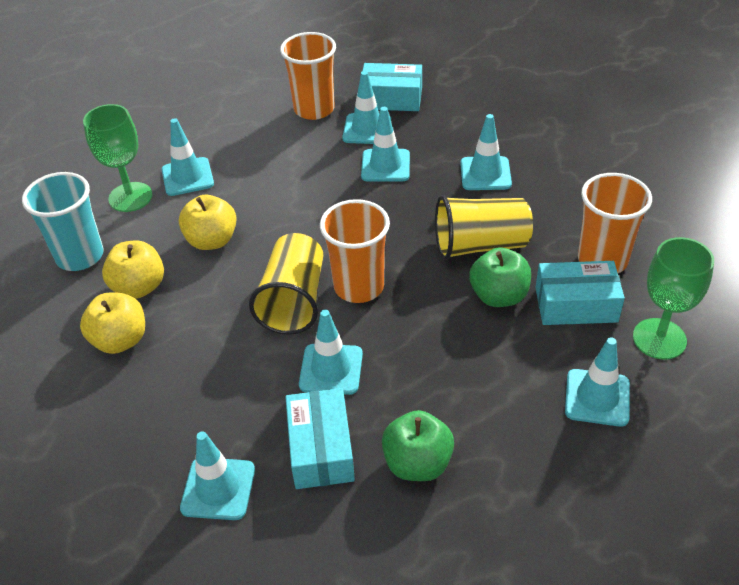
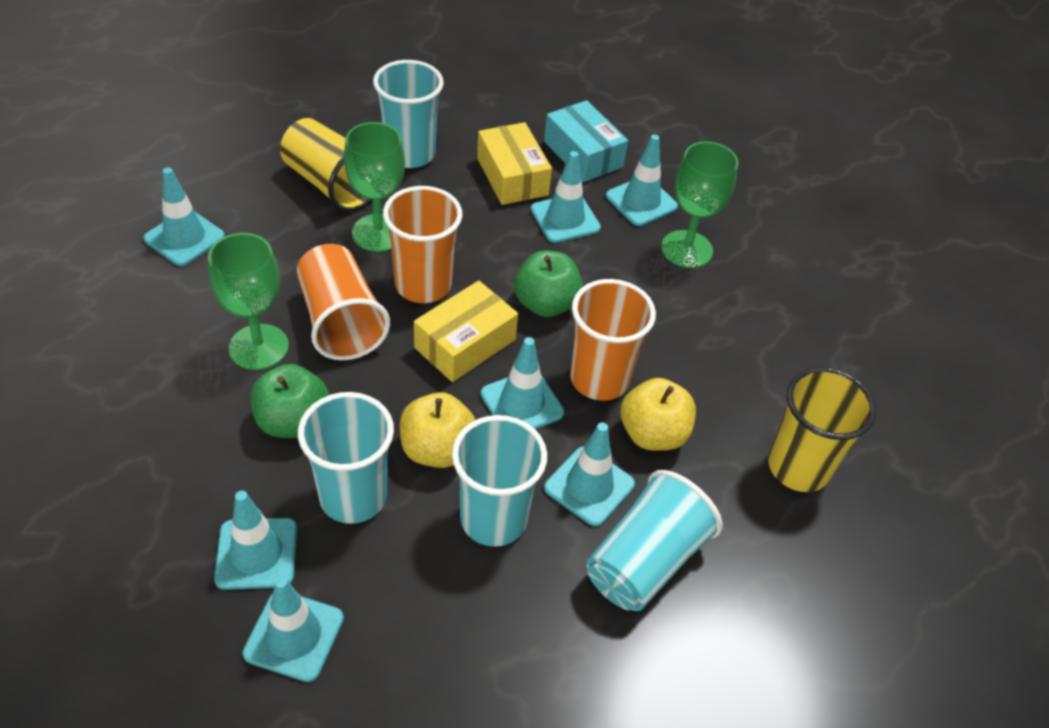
green goblet: [83,104,153,212] [633,237,714,360] = 2 -> [208,233,289,370] [344,122,405,252] [661,141,738,268] = 3
turquoise box: [285,388,355,489] [362,63,422,111] [535,261,625,325] = 3 -> [544,100,628,182] = 1
turquoise cup: [22,172,104,271] = 1 -> [298,392,394,524] [373,60,444,168] [452,415,547,547] [586,470,723,611] = 4
yellow apple: [80,293,145,354] [102,240,164,298] [179,195,237,250] = 3 -> [400,392,475,468] [620,378,696,451] = 2
yellow box: none = 0 -> [414,281,518,382] [477,122,552,205] = 2

